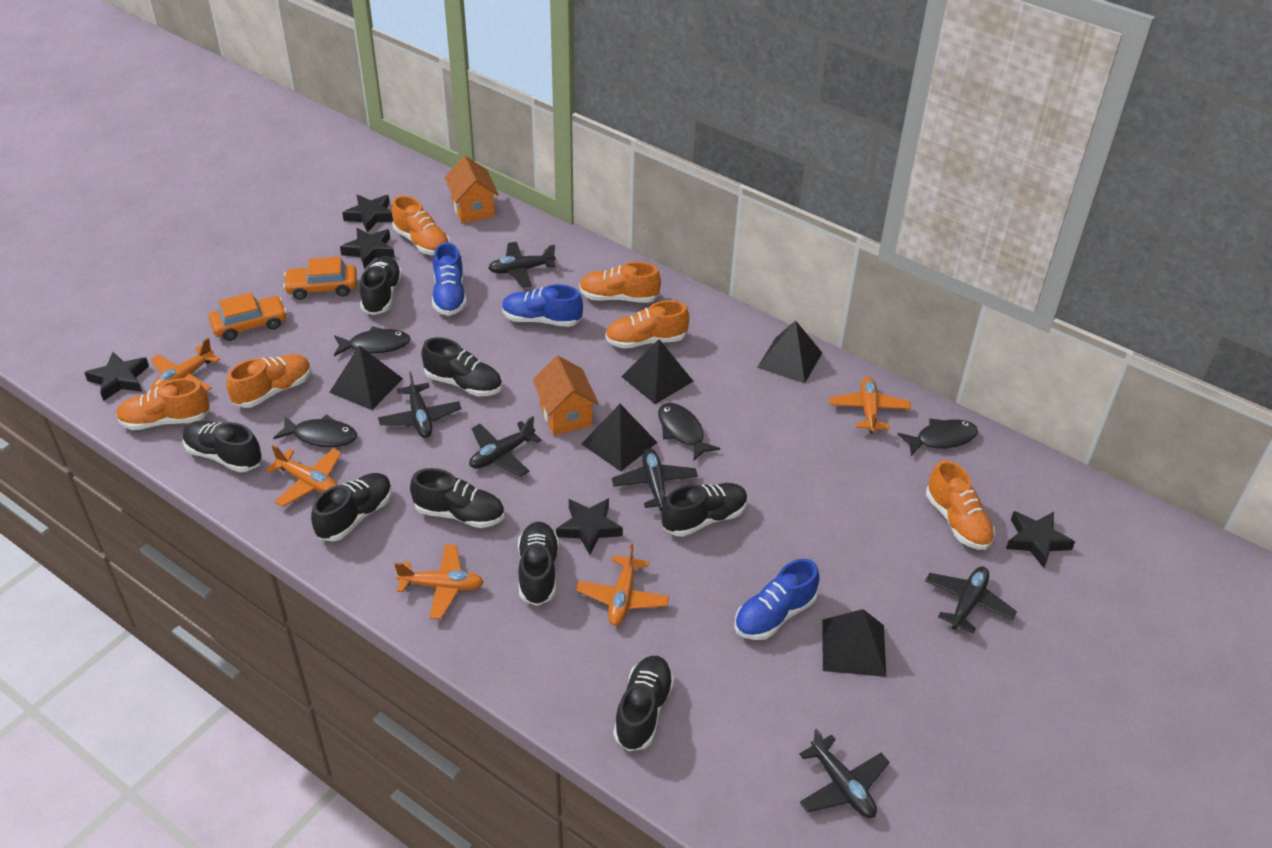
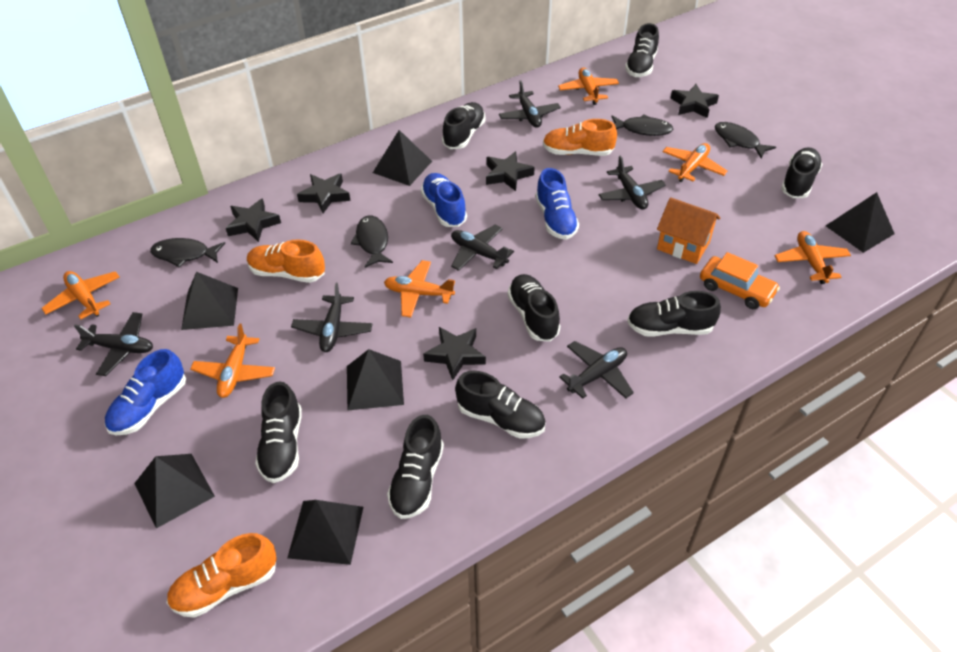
black pyramid: [329,345,403,410] [581,404,658,471] [621,339,694,404] [757,321,822,383] [822,609,886,677] = 5 -> [134,454,215,528] [181,272,238,330] [287,500,363,565] [347,349,404,411] [373,130,432,186] [826,192,895,253] = 6
orange car: [209,293,287,341] [283,257,357,300] = 2 -> [700,252,780,309] = 1
orange house: [445,156,499,223] [533,356,599,435] = 2 -> [657,197,720,264] = 1
orange plane: [151,338,220,392] [266,445,341,507] [394,544,484,619] [576,543,669,626] [829,377,911,434] = 5 -> [41,271,120,319] [190,323,275,398] [384,260,455,317] [558,68,619,105] [662,143,727,182] [774,231,851,284] = 6
orange shoe: [116,378,210,430] [226,354,311,408] [391,195,450,255] [579,262,661,303] [605,300,689,349] [926,460,995,550] = 6 -> [166,533,277,618] [247,240,325,283] [543,119,617,156] = 3

